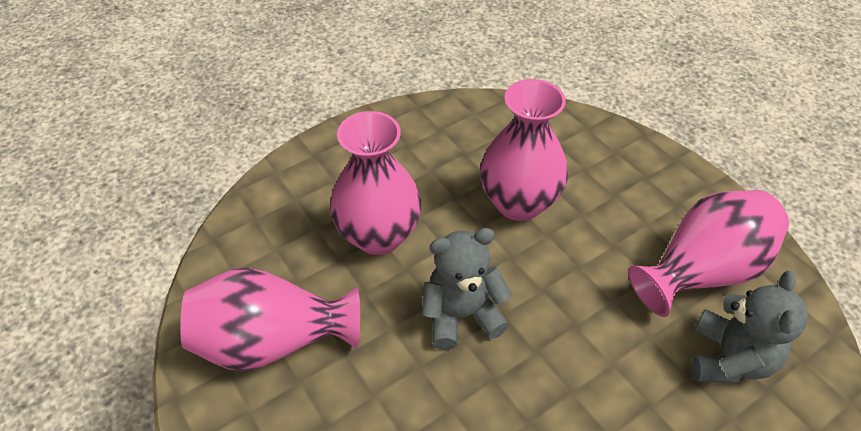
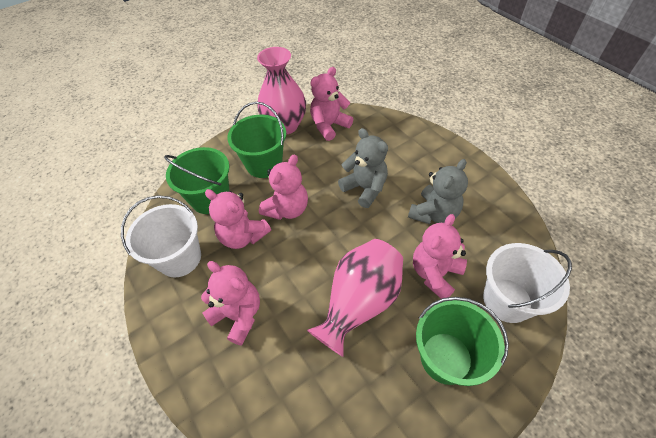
green bucket: none = 0 -> [164,147,230,214] [227,102,286,178] [416,297,509,386] = 3
pink teddy bear: none = 0 -> [201,261,260,346] [205,189,271,249] [259,155,308,220] [310,67,353,141] [413,214,467,299] = 5
pink vase: [180,267,360,371] [330,111,421,255] [480,79,568,221] [628,190,789,317] = 4 -> [257,47,306,135] [307,239,403,357] = 2
white bucket: none = 0 -> [121,195,201,277] [483,243,572,323] = 2

